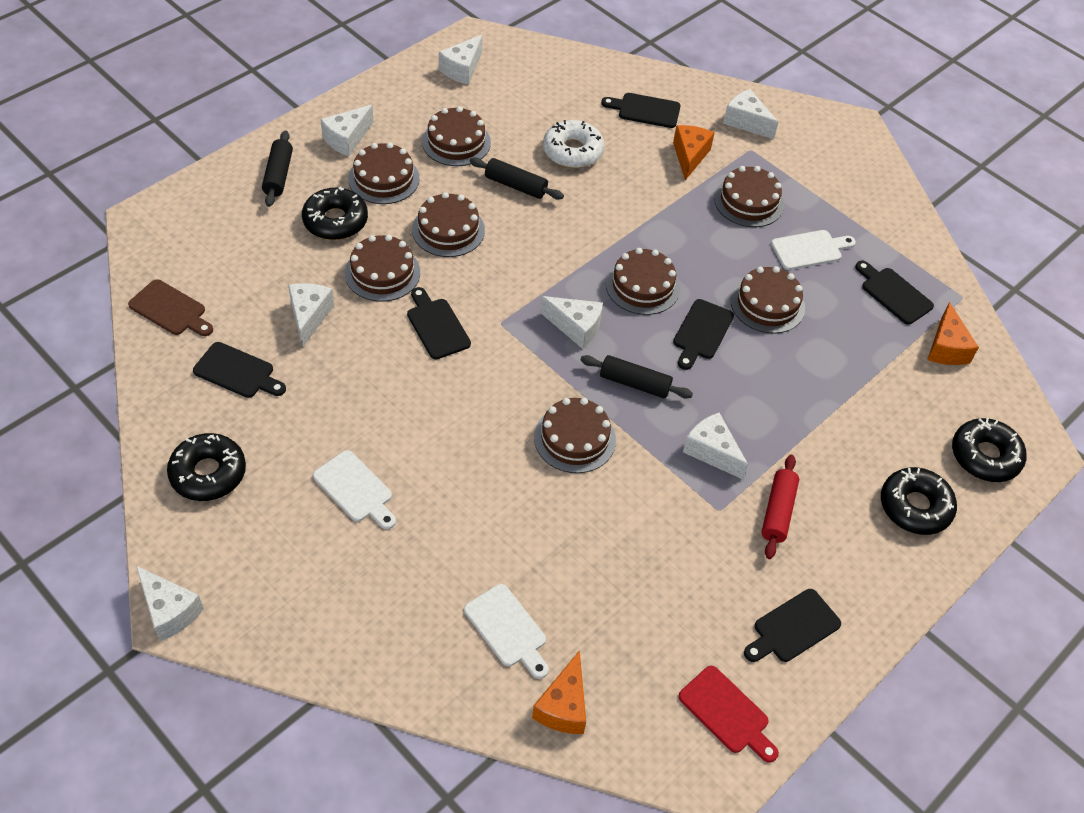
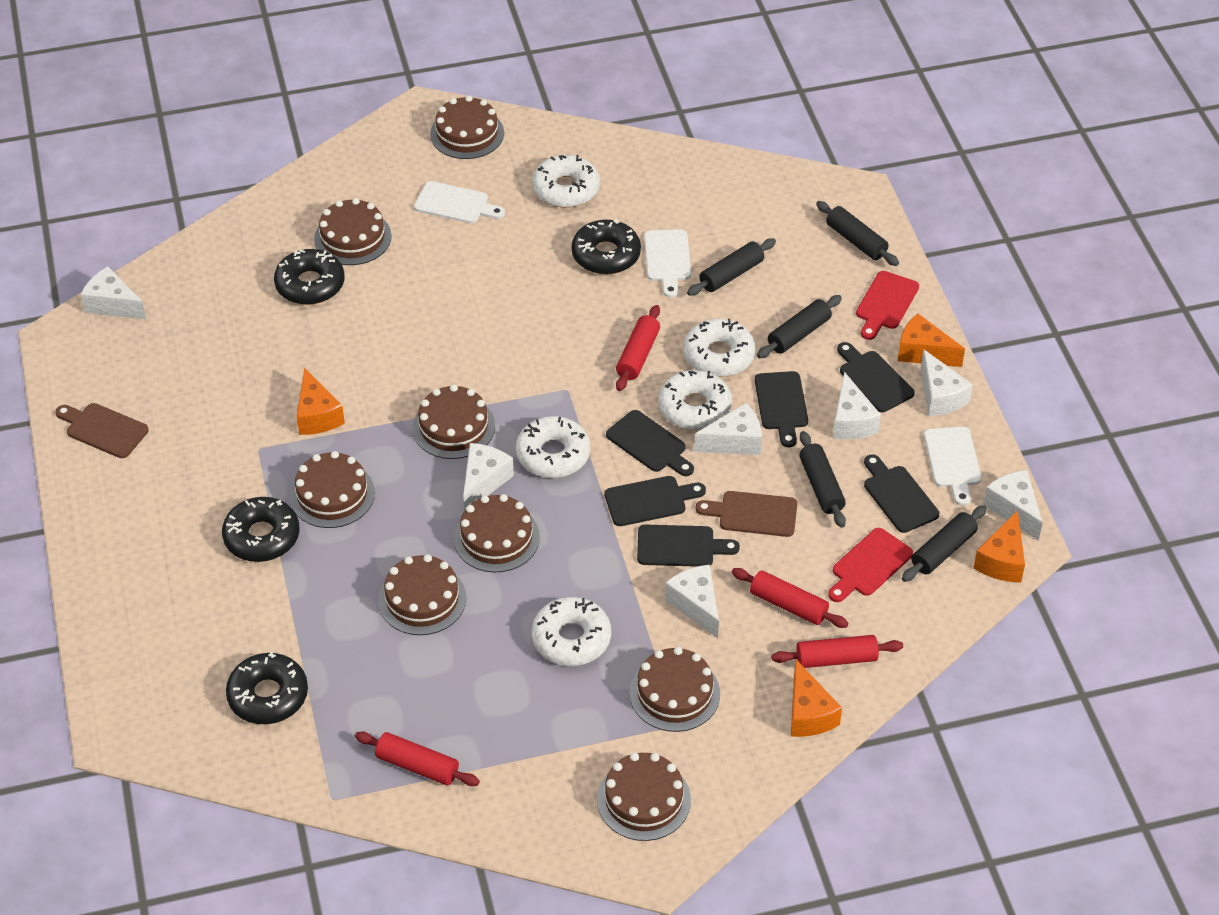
black rolling pin: [262,130,293,207] [470,158,564,200] [581,355,693,399] = 3 -> [687,238,776,296] [757,295,842,358] [799,431,846,528] [816,201,899,266] [902,505,987,582] = 5
brown cutting board: [128,279,213,336] = 1 -> [55,403,149,458] [696,491,797,537] = 2
orange cheese: [532,650,586,734] [673,125,715,180] [927,302,979,365] = 3 -> [297,367,345,435] [791,660,842,737] [898,314,965,367] [973,510,1025,583] = 4
red cutting board: [679,666,779,763] = 1 -> [828,528,913,602] [856,271,919,340] = 2
red rolling pin: [761,455,799,559] = 1 -> [355,732,480,786] [616,305,660,391] [731,568,848,628] [771,635,903,668] = 4
white donut: [543,120,605,168] = 1 -> [516,416,590,478] [532,155,600,208] [532,597,611,666] [659,370,732,430] [683,319,756,377] = 5

